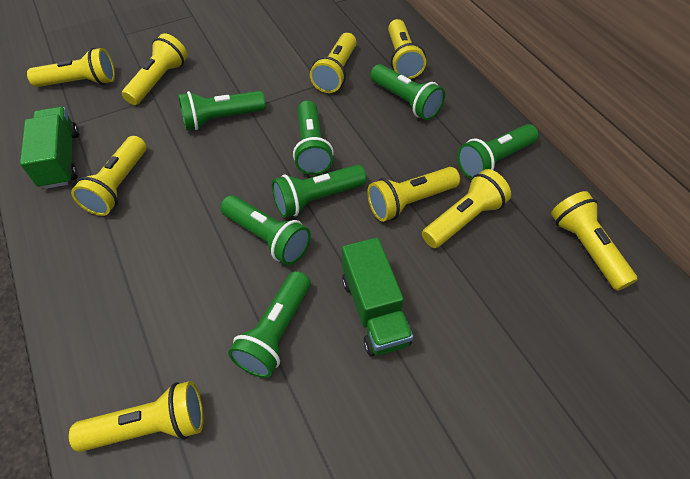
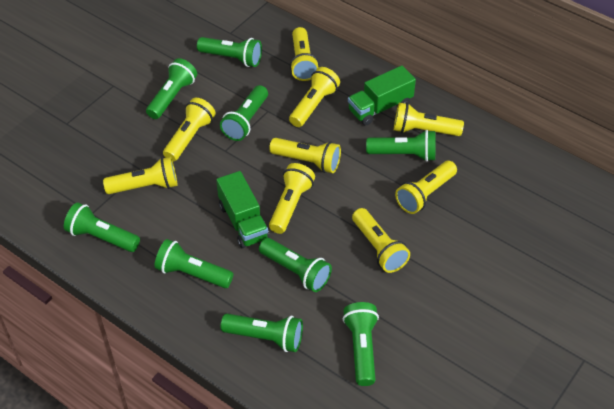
green flashlight: [178,91,266,130] [220,195,311,265] [228,271,311,378] [272,165,367,218] [293,100,334,175] [370,64,445,120] [457,124,539,179] = 7 -> [64,202,140,252] [146,58,197,119] [155,239,233,288] [197,37,262,67] [220,85,268,141] [221,314,303,352] [259,238,332,292] [343,302,379,386] [366,130,435,162] = 9

